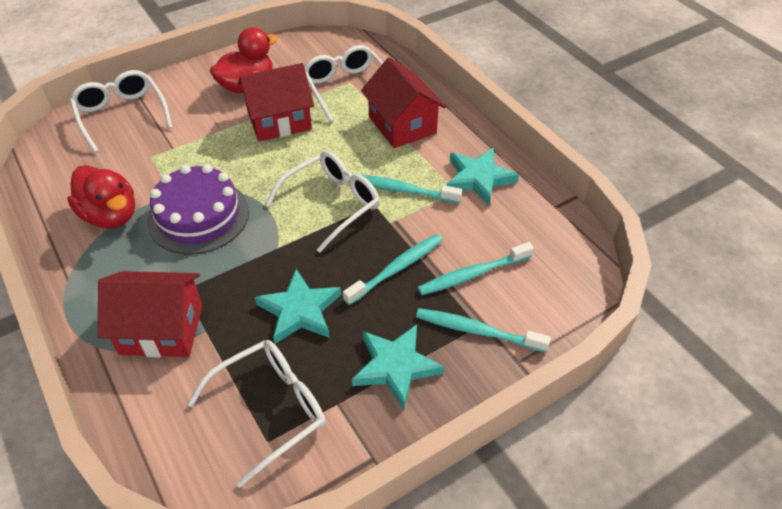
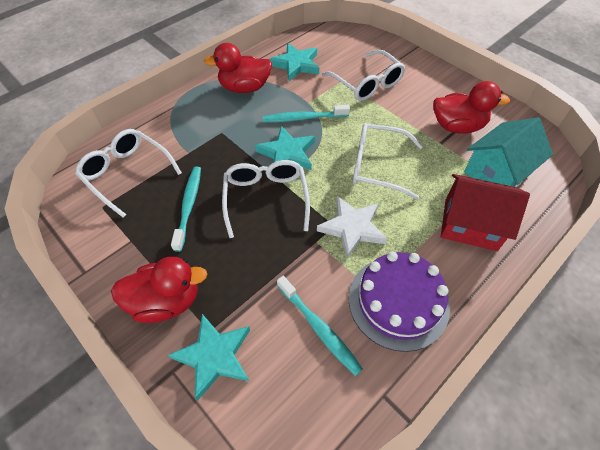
red duck: [67,165,135,229] [210,27,278,93] = 2 -> [111,257,207,323] [204,43,272,93] [433,81,510,134] = 3
red house: [98,271,203,358] [238,63,314,142] [361,57,446,148] = 3 -> [441,174,530,251] = 1
turquoise house: none = 0 -> [464,118,553,187] = 1
turquoise toothbrush: [343,234,443,305] [353,174,462,203] [416,308,551,352] [417,242,534,295] = 4 -> [171,167,201,252] [263,105,350,123] [277,276,363,376] = 3
white star: none = 0 -> [317,196,387,258] = 1

